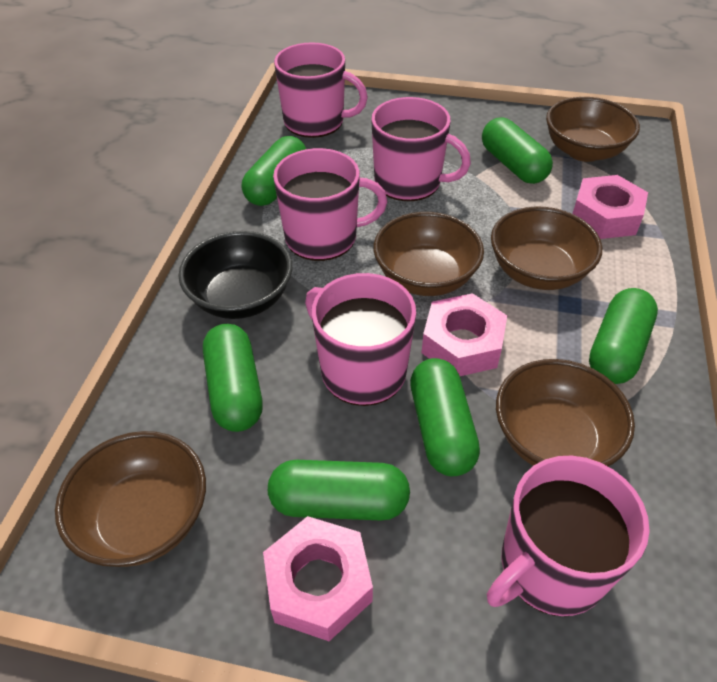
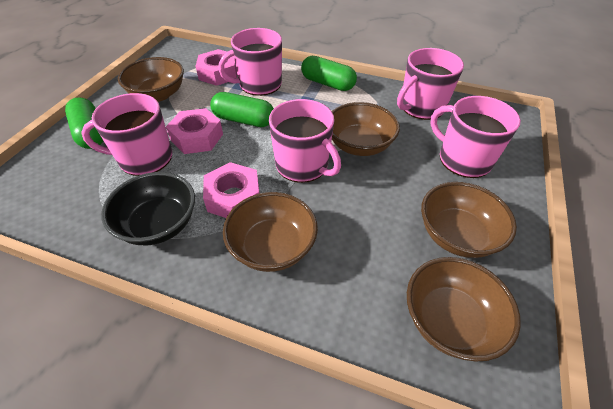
green capsule: [203,324,263,432] [242,136,306,206] [268,460,410,520] [410,358,480,476] [482,117,553,184] [589,288,658,384] = 6 -> [65,97,103,149] [210,92,274,127] [301,56,357,91] = 3

